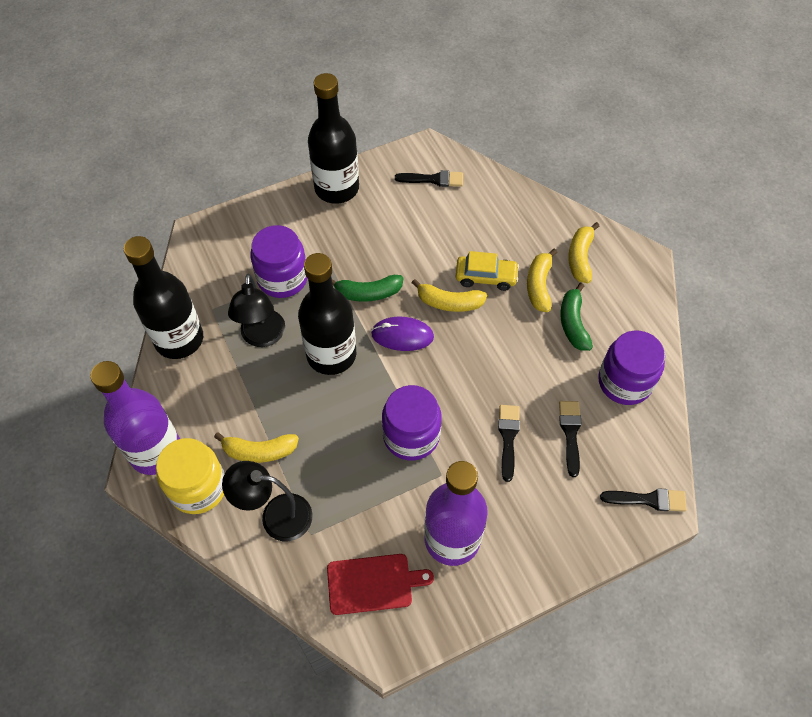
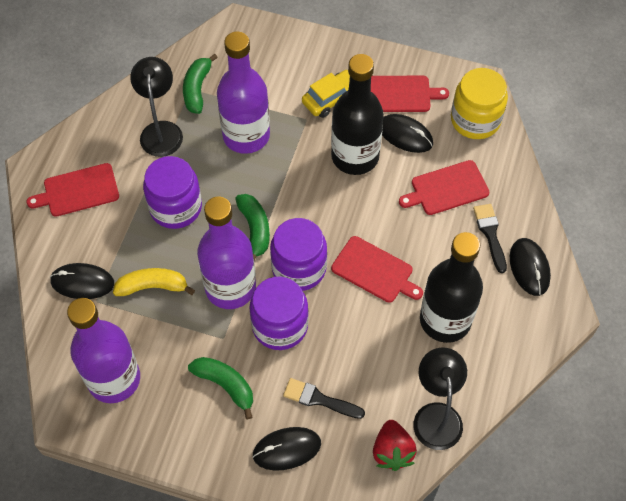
black bottle: [124,236,203,359] [298,253,356,375] [308,73,359,204] = 3 -> [331,54,384,175] [420,232,483,343] = 2
black brush: [395,170,463,187] [498,405,520,482] [559,401,582,477] [600,488,687,512] = 4 -> [283,378,365,419] [473,204,507,273] = 2
black mouse: none = 0 -> [50,263,114,299] [252,427,321,471] [382,114,433,153] [510,238,551,296] = 4
green banana: [332,275,403,302] [561,283,593,351] = 2 -> [183,54,218,114] [188,357,253,419] [235,194,270,261] = 3
purple bottle: [90,361,180,475] [424,461,488,566] = 2 -> [67,298,140,403] [197,197,256,309] [217,32,270,154] = 3
purple mouse: [371,317,434,351] = 1 -> none = 0
red cutting board: [327,554,434,615] = 1 -> [27,163,119,217] [331,236,423,303] [371,76,449,112] [399,160,489,215] = 4
red strawberry: none = 0 -> [373,420,417,471] = 1
yellow banana: [214,432,299,463] [412,279,487,312] [527,248,558,312] [568,222,600,283] = 4 -> [113,268,195,296] = 1

